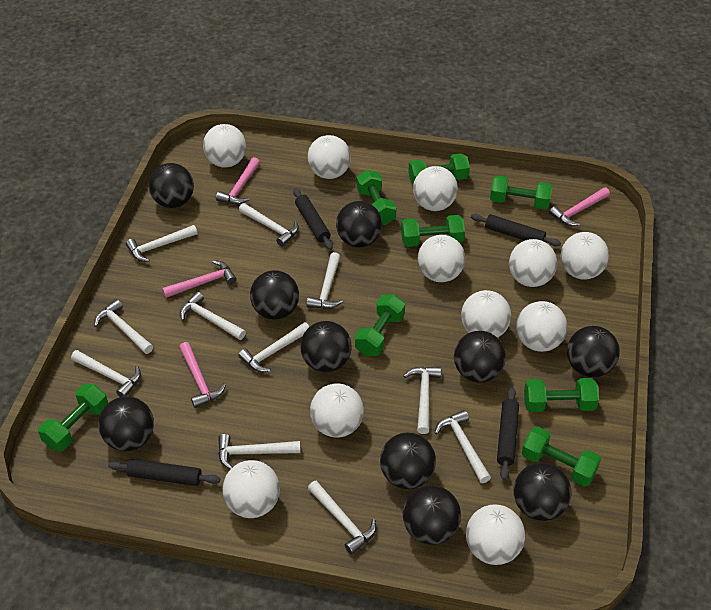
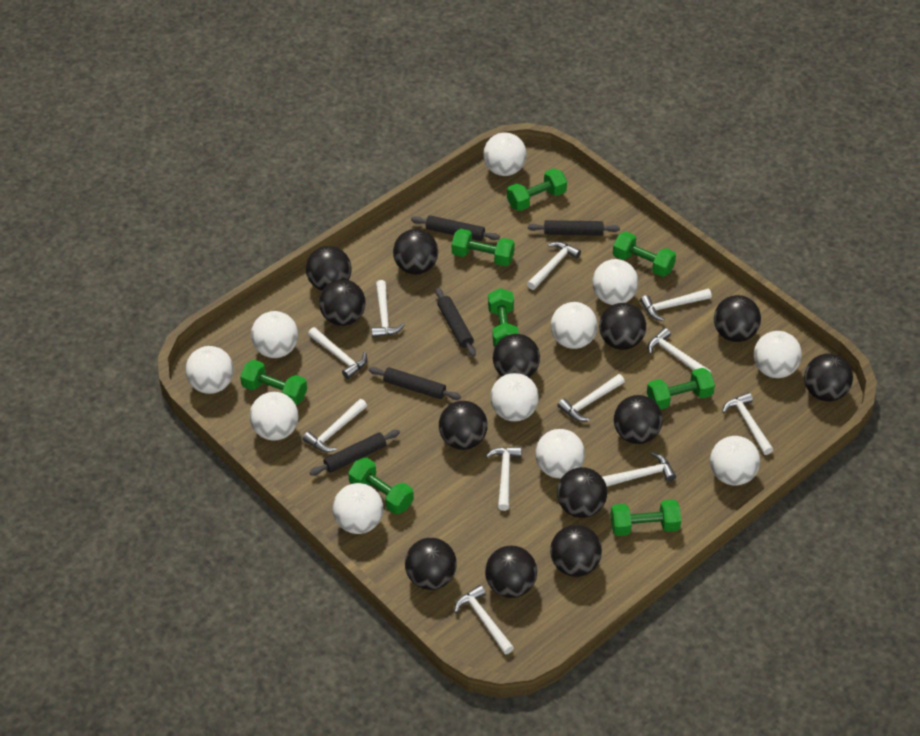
black ball: [98,396,154,451] [149,163,194,208] [250,270,299,320] [300,321,352,372] [336,201,382,247] [380,432,436,489] [403,485,461,545] [454,331,506,382] [513,463,572,521] [567,326,620,377] = 10 -> [306,246,352,291] [319,279,365,326] [393,229,438,275] [405,538,457,590] [439,401,487,450] [485,546,537,598] [493,334,540,377] [550,525,602,577] [557,467,607,518] [599,303,646,350] [614,395,663,444] [714,295,761,342] [804,354,853,401] = 13
black rolling pin: [108,459,220,486] [293,188,333,250] [471,214,561,247] [497,387,519,480] = 4 -> [309,430,400,476] [369,367,461,400] [411,215,500,241] [435,288,476,357] [528,220,620,236] = 5
pink hammer: [162,260,237,298] [179,342,226,408] [216,157,260,205] [549,187,610,226] = 4 -> none = 0

